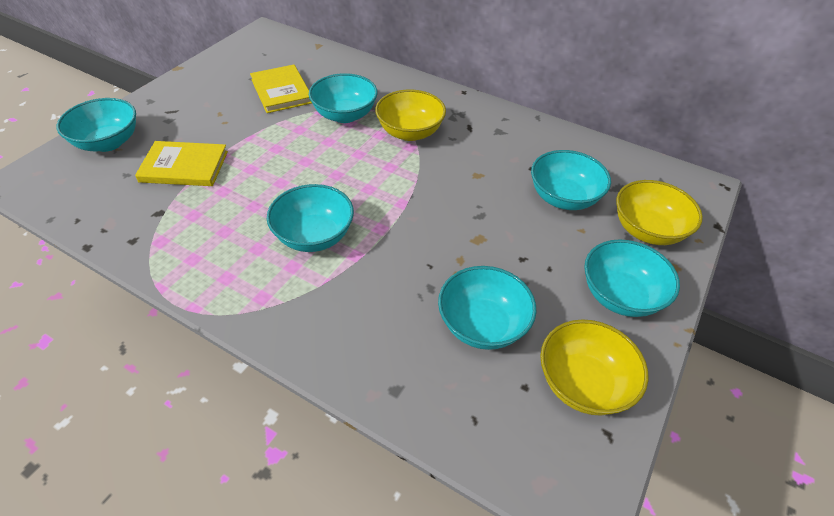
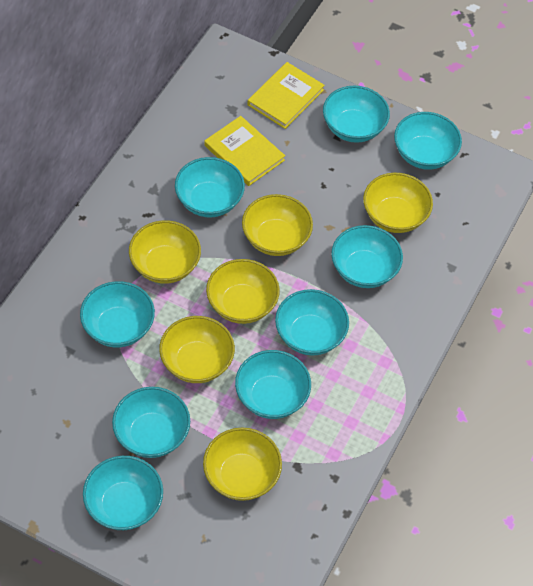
turquoise bowl: [57,98,136,152] [267,184,354,252] [309,73,378,123] [438,266,537,350] [531,150,611,210] [584,239,680,317] = 6 -> [80,281,155,347] [83,456,163,530] [112,387,190,458] [175,157,245,217] [235,350,311,419] [275,289,349,355] [323,86,390,143] [331,225,403,288] [394,112,462,170] = 9
yellow bowl: [375,90,446,141] [540,319,648,415] [616,180,703,245] = 3 -> [129,220,201,284] [159,316,235,383] [203,428,282,501] [206,259,280,324] [242,194,313,256] [363,173,433,233] = 6

